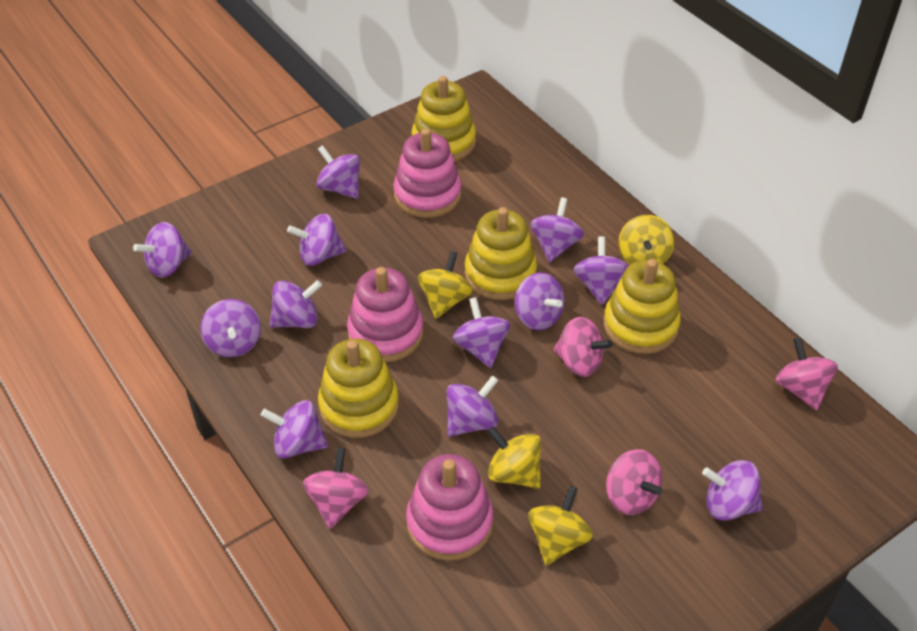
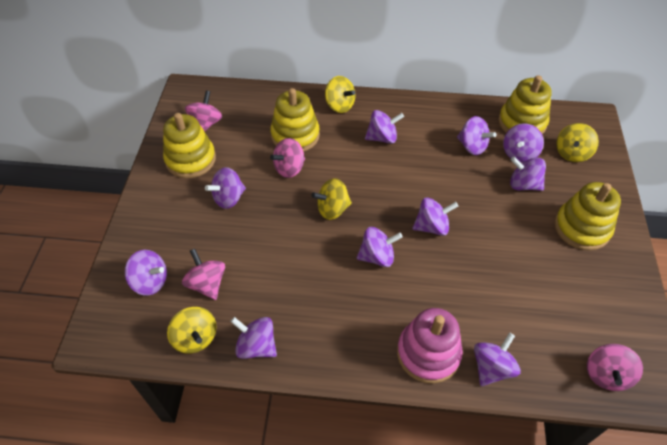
pink stacking toy: [347,267,424,362] [394,128,461,218] [406,454,494,561] = 3 -> [397,308,463,384] = 1
purple spinning top: [133,222,192,278] [200,299,261,357] [261,400,328,458] [269,280,322,328] [287,214,346,266] [316,145,360,199] [447,375,499,437] [453,297,510,368] [515,272,565,330] [531,197,584,263] [573,236,629,305] [702,460,763,521] = 12 -> [125,250,167,296] [205,167,246,209] [230,317,277,359] [357,227,403,267] [365,110,404,144] [413,197,458,236] [457,116,496,155] [474,332,521,386] [503,123,544,163] [510,156,546,191] = 10

